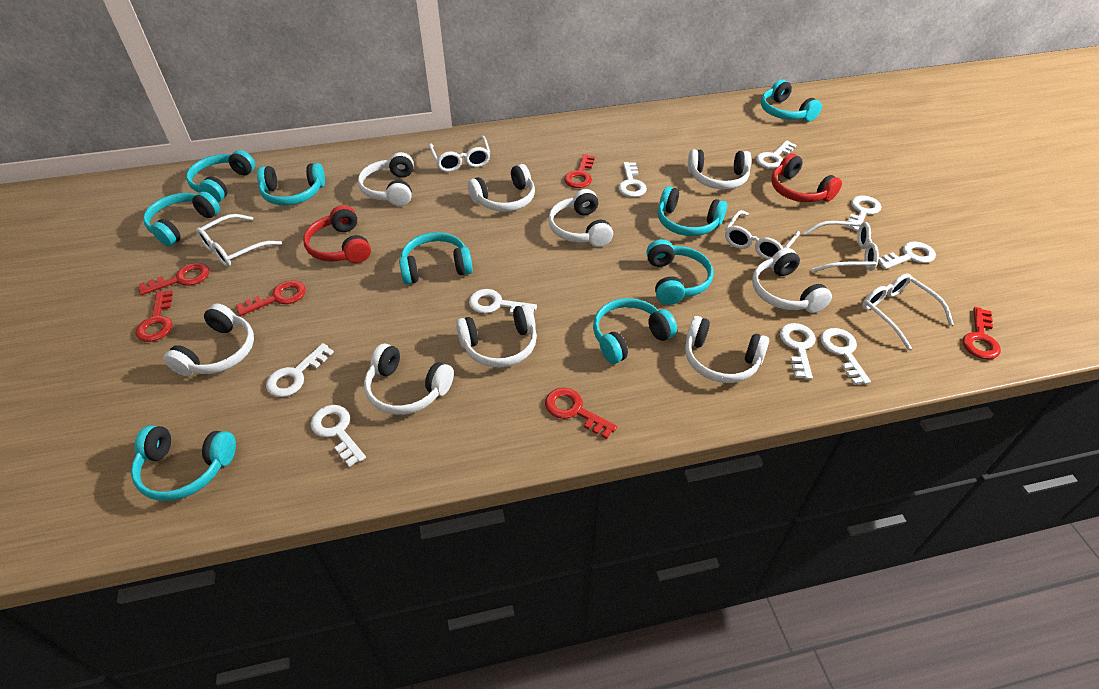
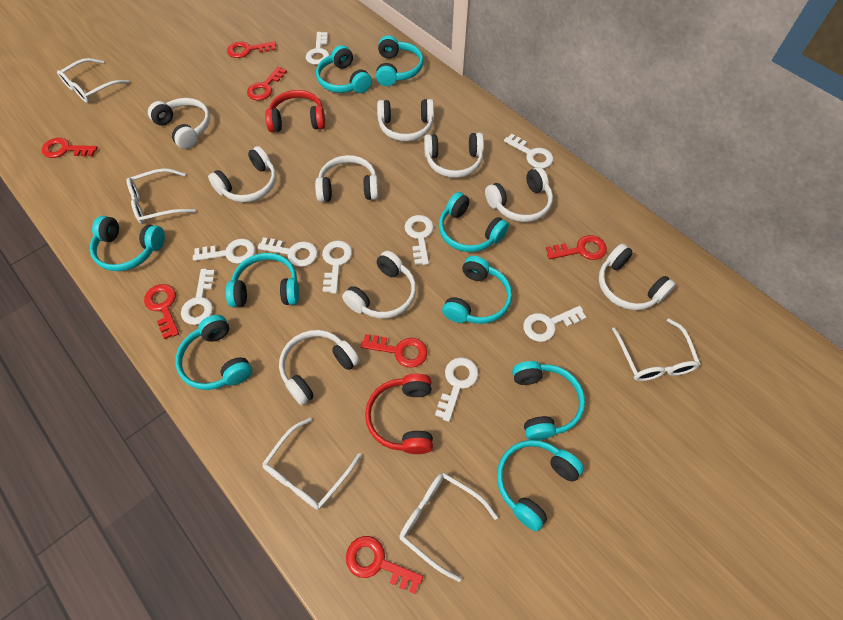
red key: [135,290,173,342] [139,263,209,295] [236,280,306,316] [545,388,617,439] [564,154,595,188] [963,307,1001,359] = 6 -> [41,138,98,158] [144,284,179,339] [227,42,276,58] [247,67,287,101] [346,536,423,594] [360,334,427,368] [546,235,607,260] = 7

